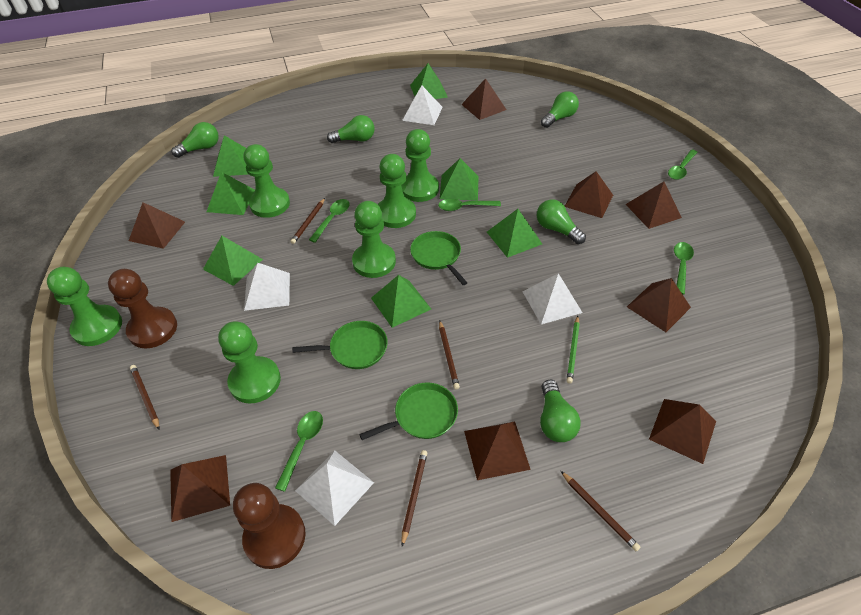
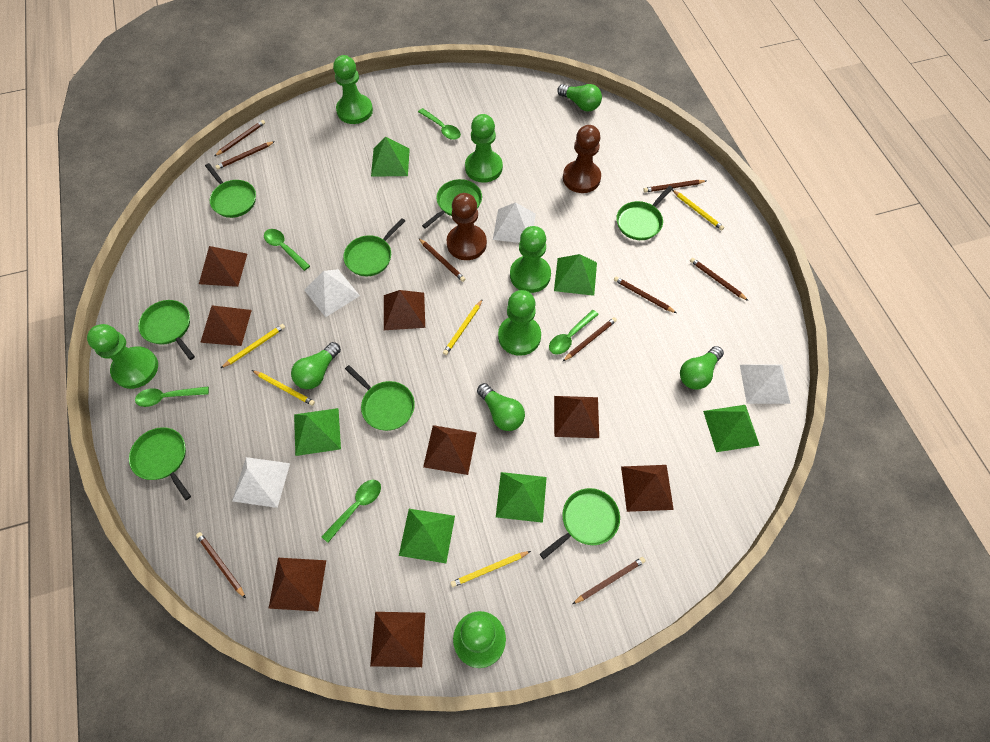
brown pencil: [130,365,159,430] [291,198,325,244] [401,450,427,547] [439,321,460,389] [561,471,640,551] = 5 -> [196,532,246,599] [215,120,265,156] [215,141,275,170] [418,238,465,282] [562,317,617,362] [572,557,645,604] [614,276,676,313] [643,180,706,192] [690,258,748,301] = 9
green light bulb: [172,122,219,158] [327,115,375,143] [537,199,586,244] [540,380,581,442] [541,91,579,128] = 5 -> [291,342,341,389] [477,383,525,431] [557,84,602,112] [680,346,724,390] = 4
green pan: [292,321,388,369] [359,382,458,440] [410,231,467,285] = 3 -> [129,427,191,500] [138,300,195,360] [205,163,256,218] [343,218,405,276] [345,365,415,431] [422,179,482,229] [540,488,620,559] [616,186,673,240] = 8
green pencil: [566,316,580,384] = 1 -> none = 0
green pyramid: [203,236,263,286] [207,172,255,215] [213,135,249,177] [371,275,431,328] [410,63,448,99] [440,158,478,200] [487,209,542,258] = 7 -> [294,408,341,456] [371,136,410,176] [399,509,455,563] [496,472,547,523] [554,254,597,296] [703,405,760,452] = 6
yellow pencil: none = 0 -> [221,324,285,368] [252,370,315,406] [443,299,483,355] [450,551,531,587] [672,190,724,230] = 5

